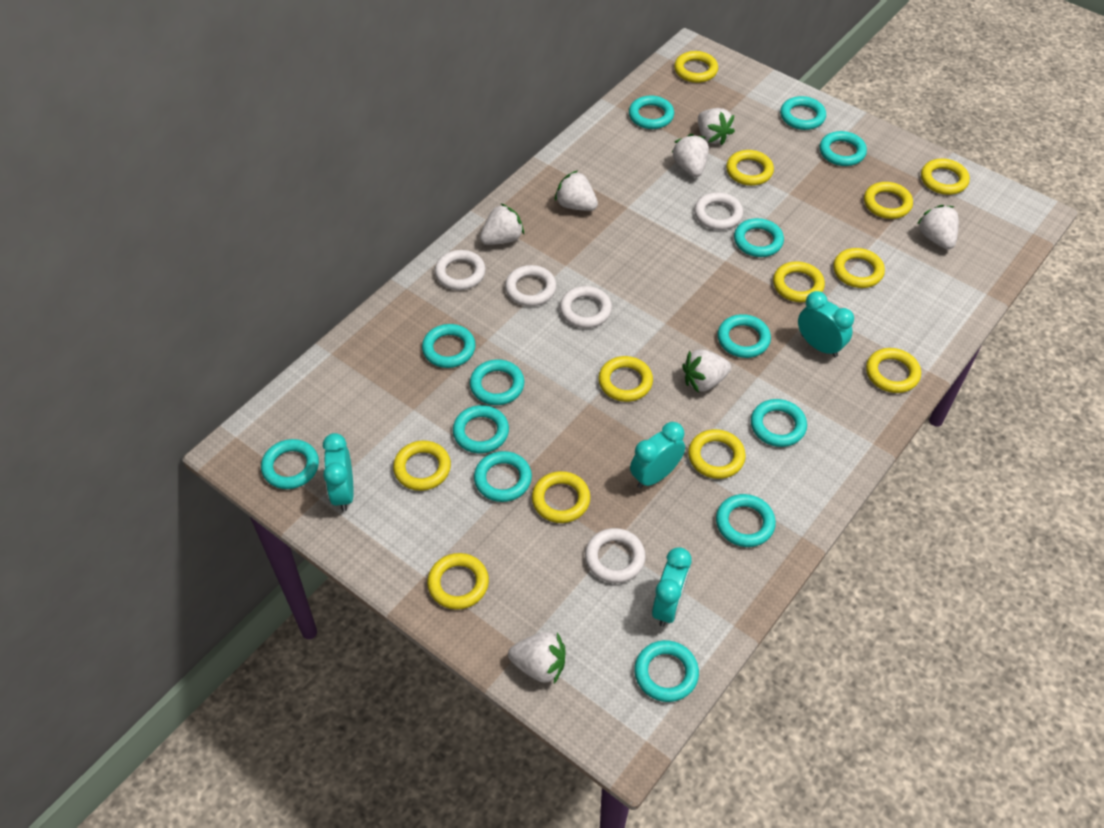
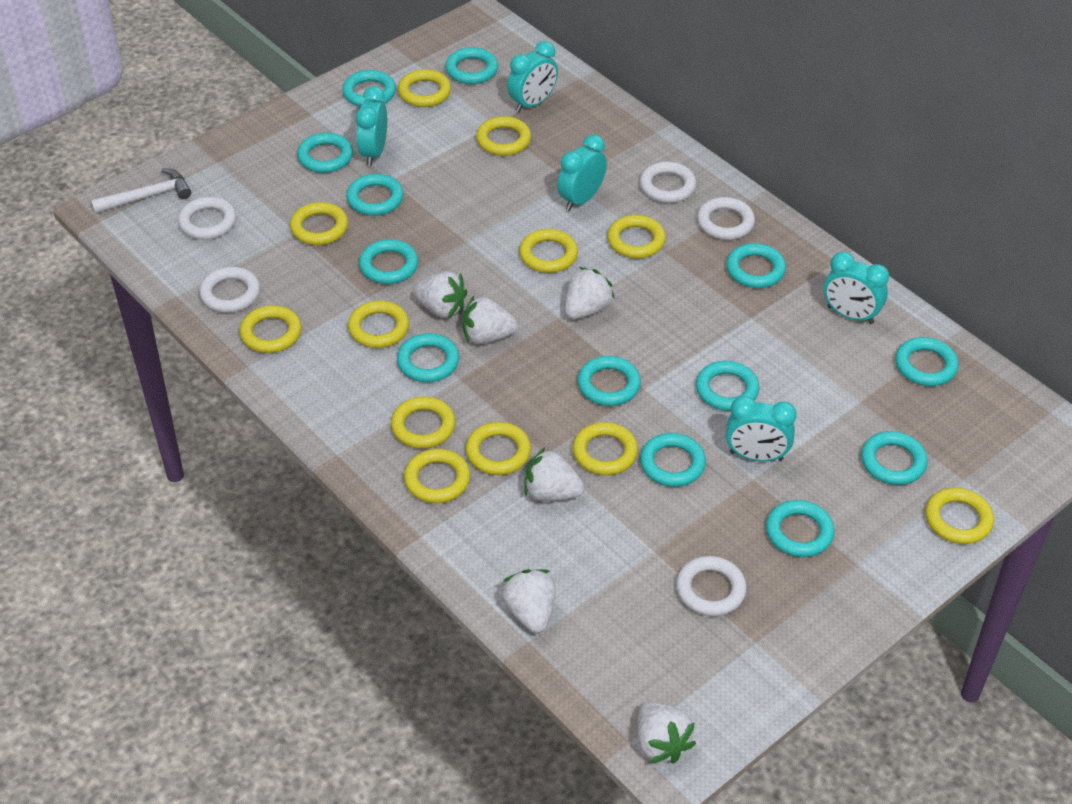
turquoise clock: [323,433,354,512] [630,422,685,488] [652,547,691,627] [798,291,854,357] = 4 -> [356,86,387,166] [507,41,558,112] [557,134,607,211] [726,396,797,462] [824,252,889,324] = 5
white hammer: none = 0 -> [91,168,191,214] = 1
white strawberry: [480,204,524,245] [508,632,566,684] [555,170,598,211] [672,134,709,177] [682,349,731,393] [698,108,735,145] [917,205,959,249] = 7 -> [413,271,467,318] [462,296,518,344] [502,569,556,633] [525,448,585,501] [565,267,615,319] [638,701,696,764] = 6

